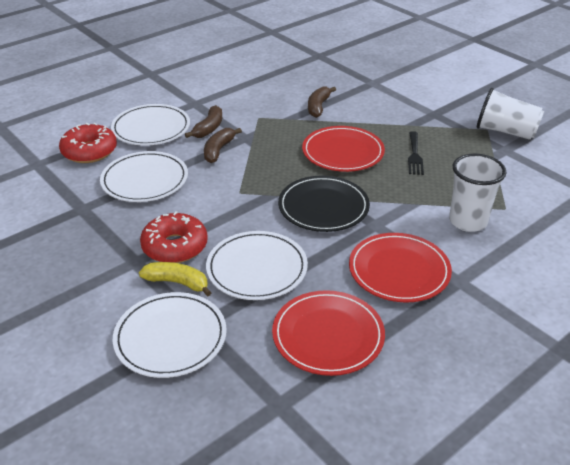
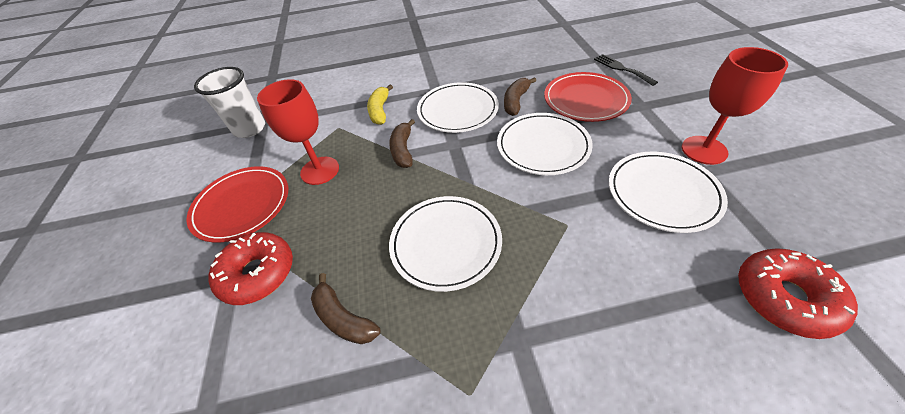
black plate: [278,176,370,232] = 1 -> none = 0
red goblet: none = 0 -> [257,79,339,185] [682,47,788,165] = 2
red plate: [272,290,385,376] [302,126,385,172] [349,233,452,303] = 3 -> [187,166,288,243] [544,72,632,122] = 2
white cup: [449,154,506,232] [477,88,544,140] = 2 -> [194,67,265,138] = 1

